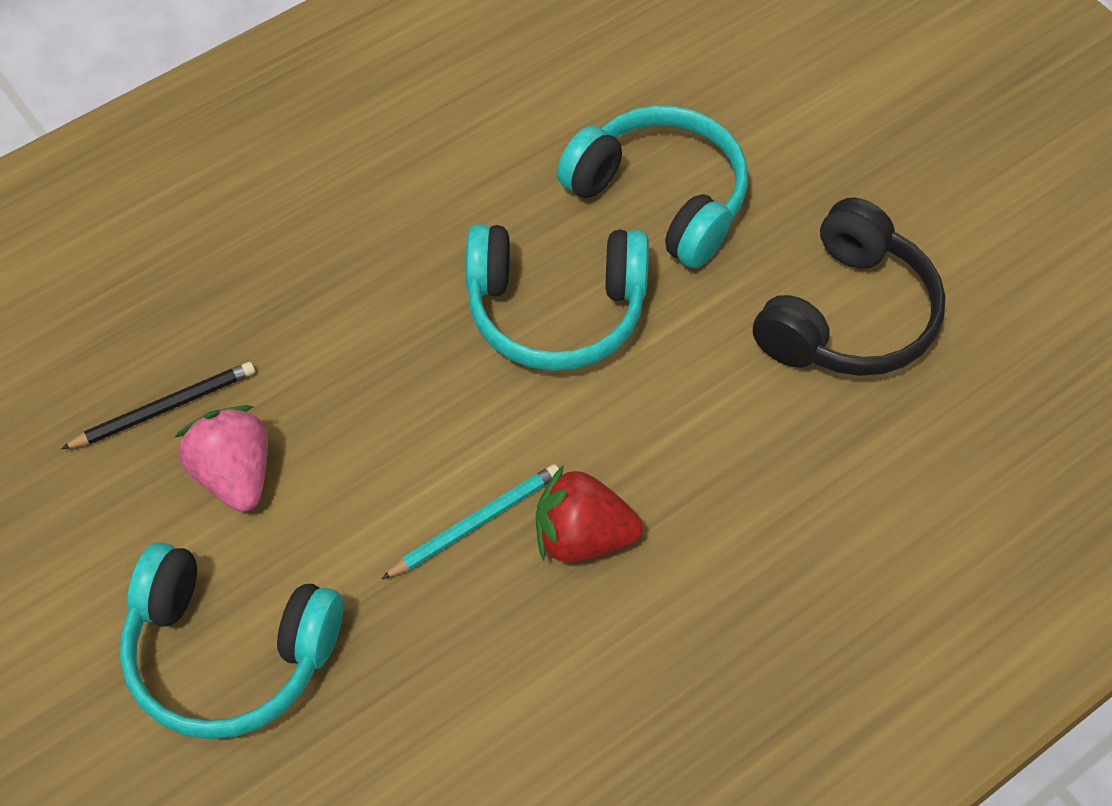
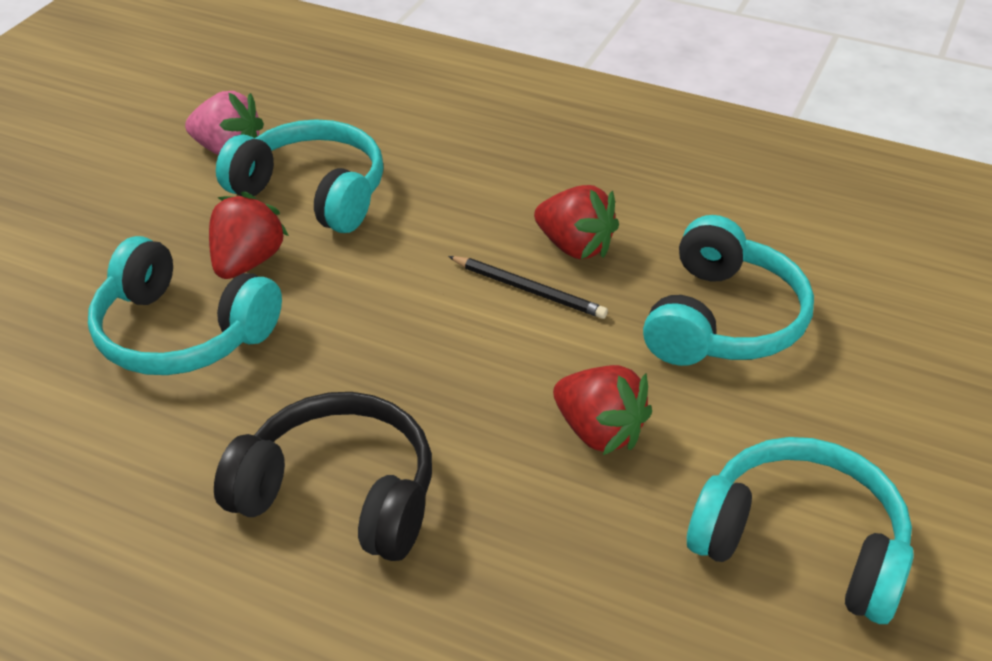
red strawberry: [536,465,643,562] = 1 -> [209,192,289,279] [534,185,619,259] [553,365,652,455] = 3
turquoise headphones: [120,542,343,739] [466,224,649,371] [557,105,748,268] = 3 -> [88,236,282,375] [216,119,384,233] [643,215,814,366] [687,437,914,624] = 4
turquoise pencil: [382,464,559,579] = 1 -> none = 0

